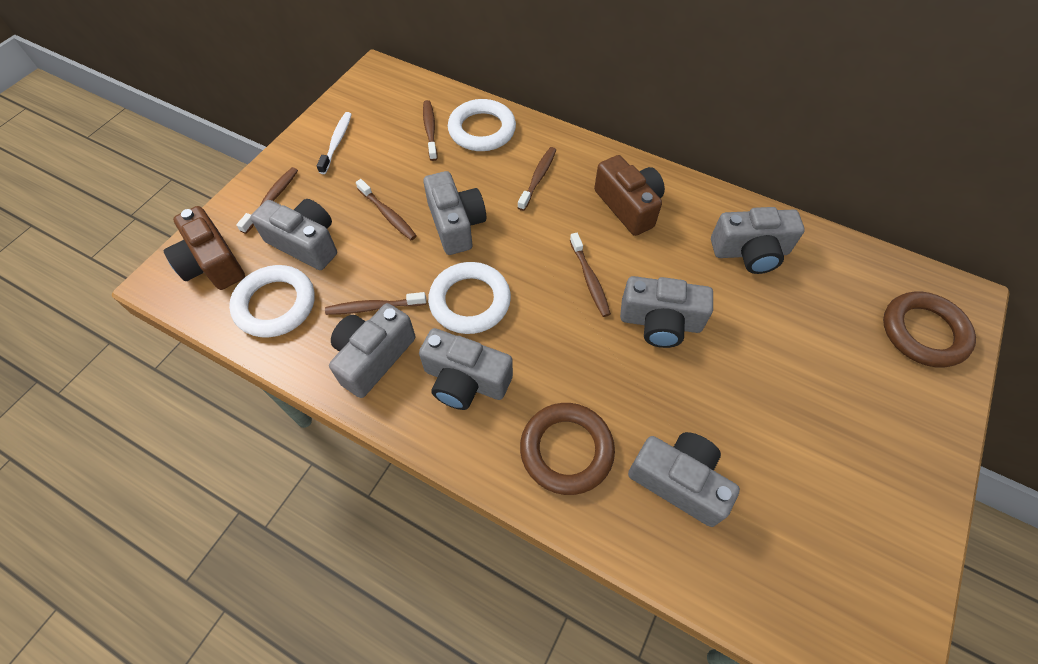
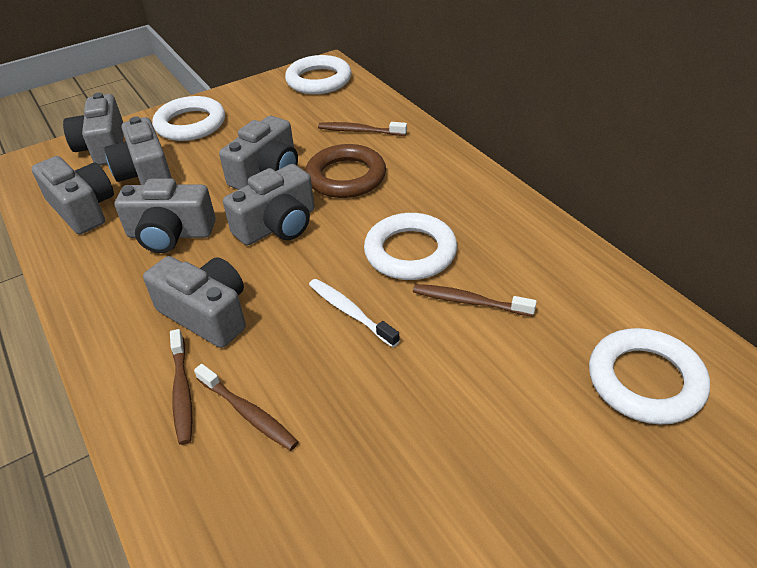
brown camera: [163,206,245,290] [594,155,665,236] = 2 -> none = 0
brown ring: [520,403,615,495] [883,291,976,368] = 2 -> [305,144,386,198] = 1
brown toothbrush: [236,167,298,234] [325,292,426,315] [356,179,417,240] [423,100,437,161] [518,147,556,211] [570,233,611,317] = 6 -> [170,329,193,445] [194,364,299,451] [318,122,407,136] [413,284,537,317] = 4
white ring: [229,265,315,338] [428,262,511,334] [448,99,516,151] = 3 -> [152,96,225,141] [285,55,351,94] [364,213,457,280] [589,328,710,425] = 4

